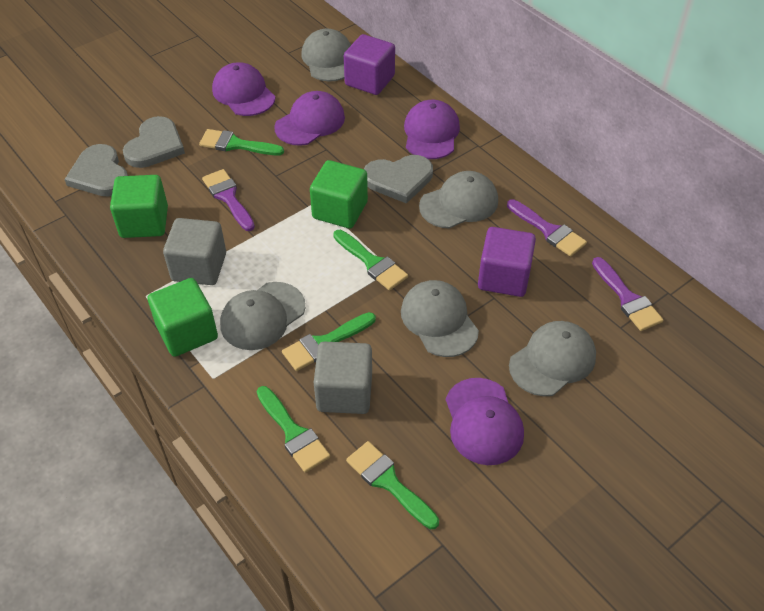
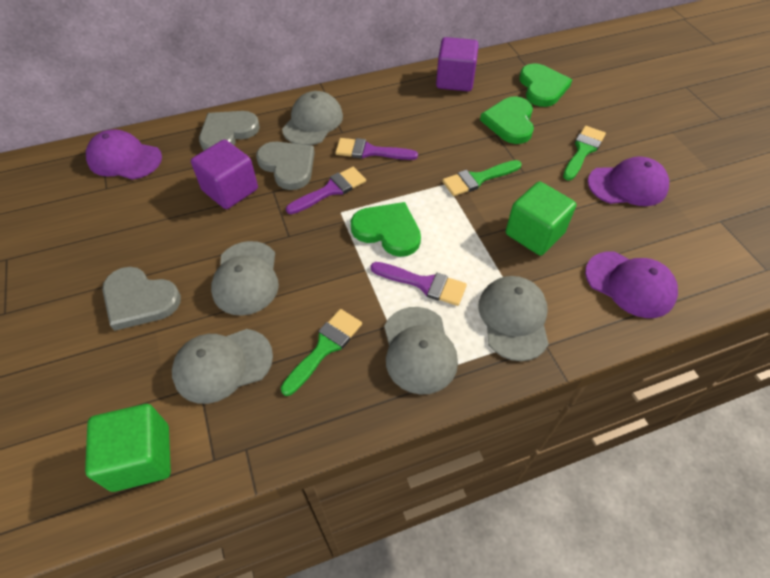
green brush: [199,129,284,155] [257,386,330,473] [282,312,376,371] [333,230,408,290] [346,441,439,529] = 5 -> [281,309,362,396] [442,160,522,196] [563,126,606,180] = 3
green cube: [110,175,168,238] [147,278,218,357] [310,160,368,228] = 3 -> [85,404,171,492] [506,181,576,256] = 2
green heart: none = 0 -> [351,202,421,257] [480,96,534,144] [519,63,572,107] = 3
grey cube: [163,218,226,285] [314,342,372,414] = 2 -> none = 0
purple cap: [212,62,275,116] [274,91,345,146] [404,100,460,159] [446,378,524,465] = 4 -> [86,129,162,180] [585,251,678,318] [588,156,669,206] = 3

